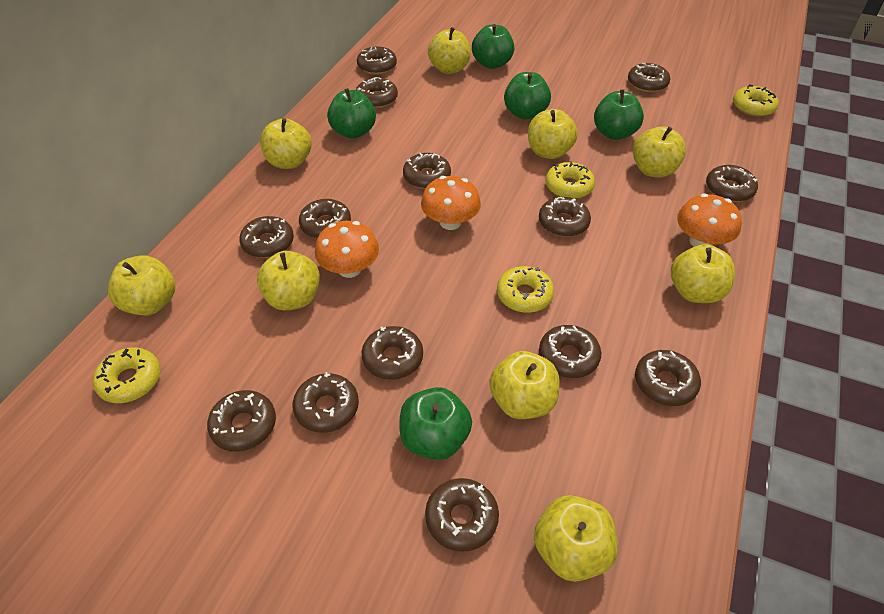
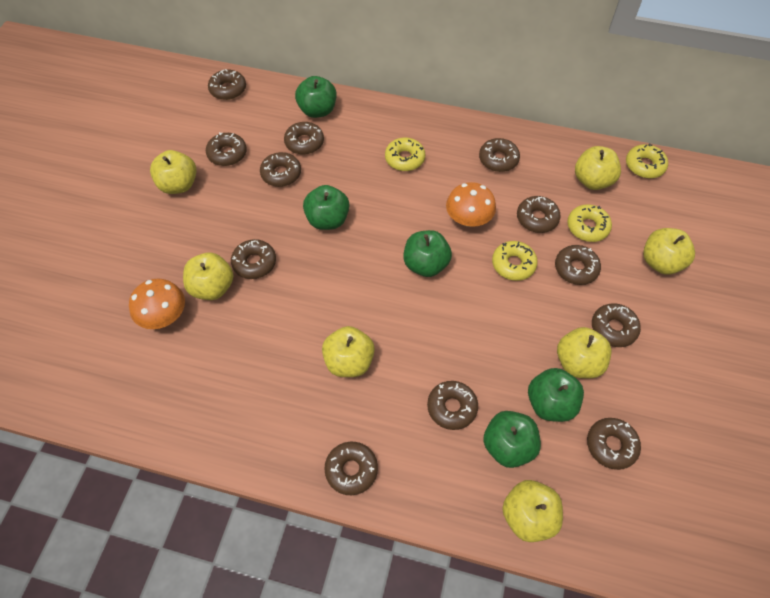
brown donut: [207,390,276,451] [239,216,294,258] [293,372,359,433] [299,199,351,238] [356,77,398,108] [357,47,397,74] [362,326,423,380] [403,153,451,189] [425,478,499,552] [539,197,591,237] [539,325,602,378] [628,63,670,92] [635,350,701,406] [706,165,758,202] = 14 -> [206,132,247,166] [208,69,246,100] [231,239,276,279] [260,152,301,187] [284,122,324,155] [324,442,378,495] [427,381,478,430] [479,138,520,172] [517,196,561,233] [555,245,601,285] [587,418,641,470] [592,303,641,347] = 12
orange mushroom: [315,221,379,278] [421,176,481,230] [677,194,742,247] = 3 -> [129,278,185,329] [446,182,496,227] = 2
yellow apple: [108,255,175,315] [257,251,320,311] [260,118,312,169] [428,27,471,74] [490,351,559,419] [528,109,578,159] [534,495,618,582] [633,126,686,178] [671,244,735,303] = 9 -> [150,150,197,194] [183,253,233,300] [322,326,375,377] [502,480,563,542] [557,327,612,379] [575,146,621,190] [643,228,695,275] = 7

